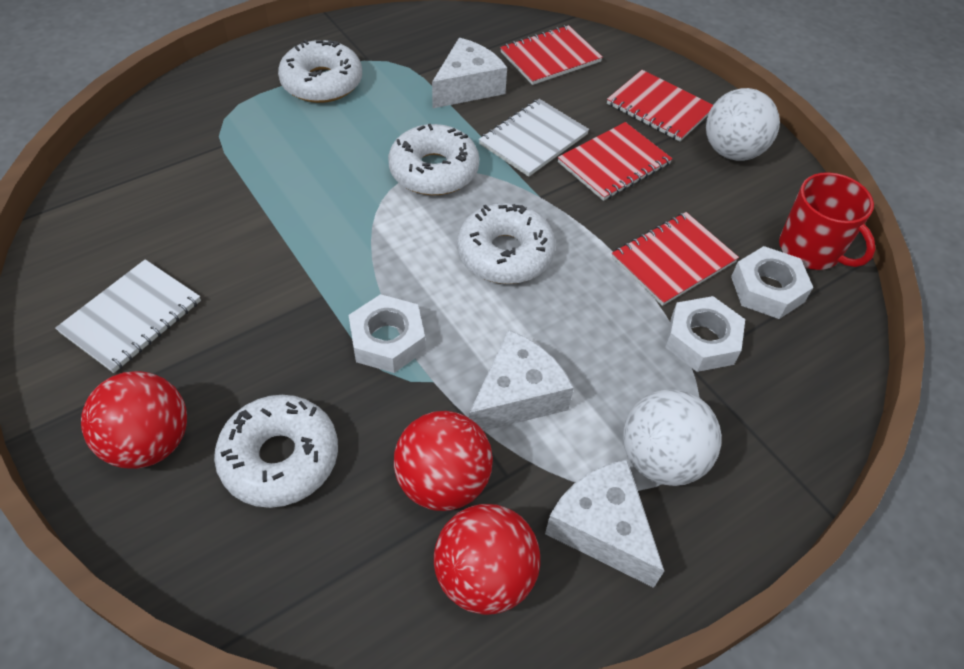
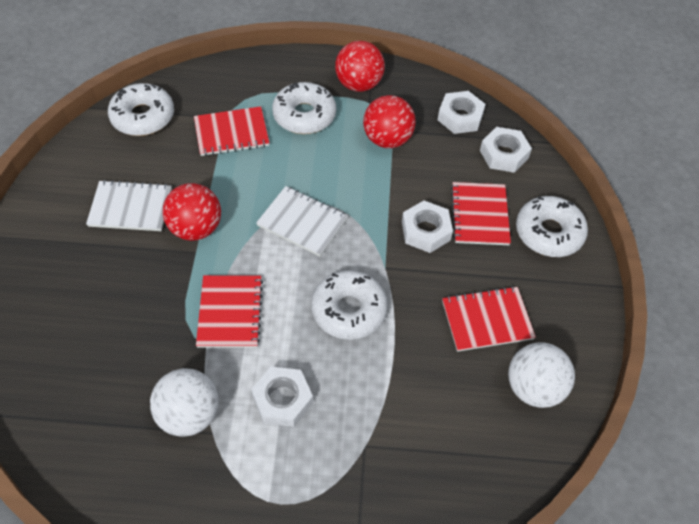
red mug: [779,172,876,270] = 1 -> none = 0
white cheese: [432,38,507,108] [469,330,574,431] [545,459,664,588] = 3 -> none = 0
white nut: [349,294,426,373] [665,296,745,372] [731,246,813,319] = 3 -> [251,367,313,427] [402,201,453,253] [438,91,486,134] [480,127,532,173] = 4

